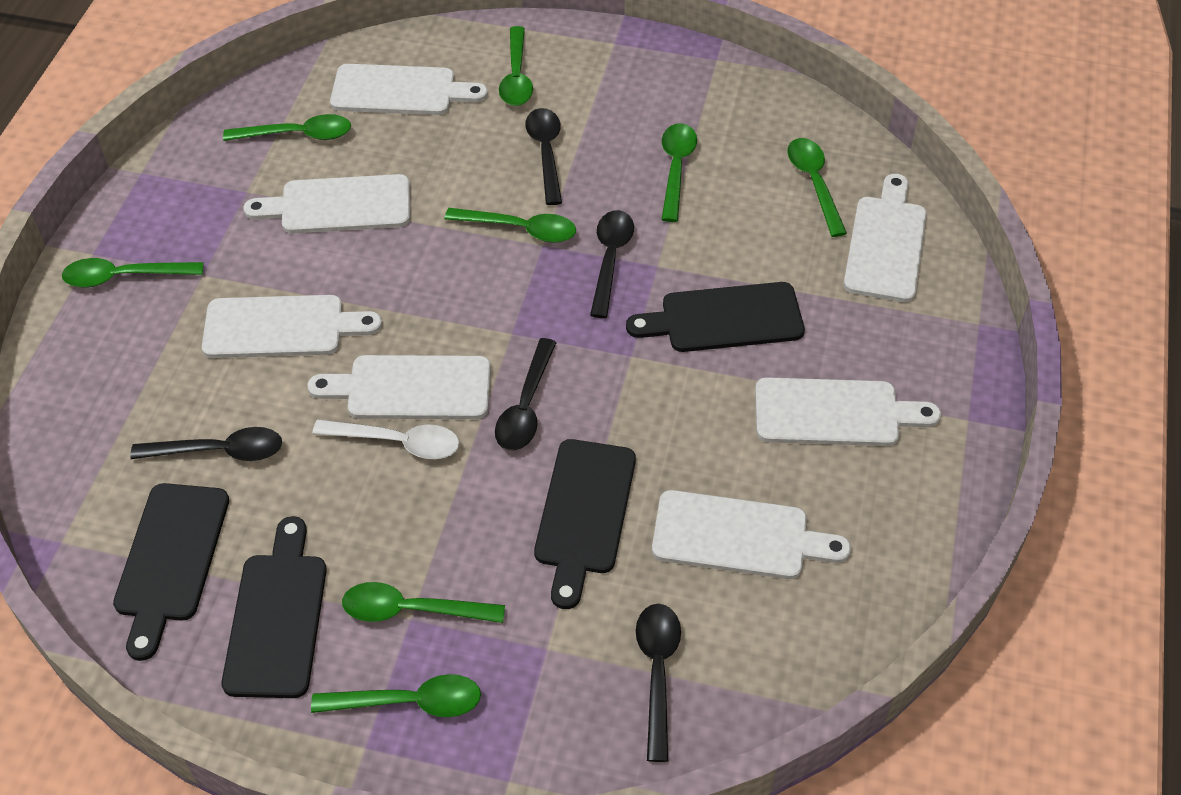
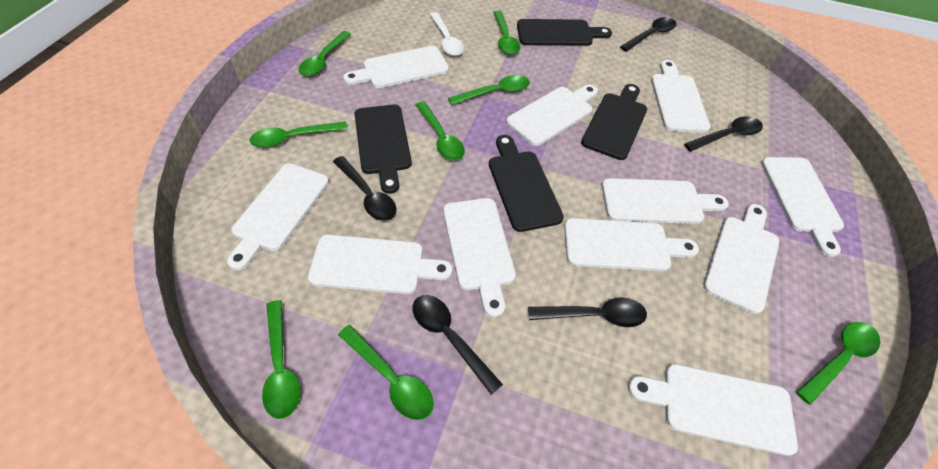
white cutting board: [202,295,382,358] [243,174,410,234] [307,355,491,419] [330,64,488,115] [652,490,851,579] [755,377,941,446] [843,174,927,302] = 7 -> [227,163,329,270] [308,234,452,294] [343,46,449,88] [443,198,516,317] [506,85,598,146] [564,218,699,271] [602,178,729,224] [628,364,798,456] [651,60,710,133] [703,204,779,314] [761,157,844,257] = 11

